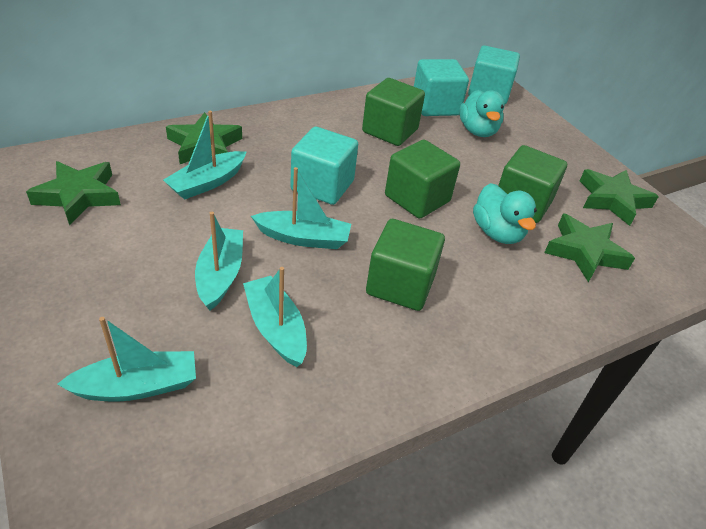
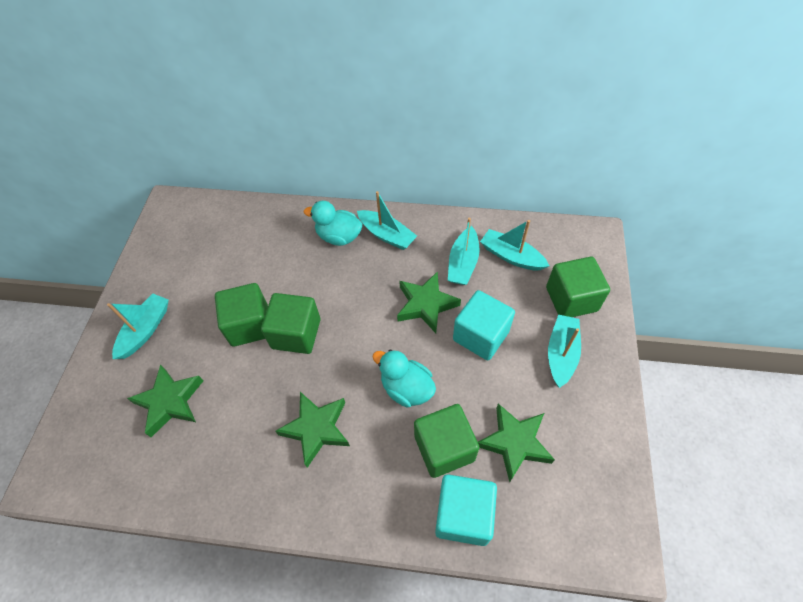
turquoise cube: [290,127,358,205] [414,59,469,116] [468,46,520,104] = 3 -> [435,474,497,546] [453,290,515,360] = 2

